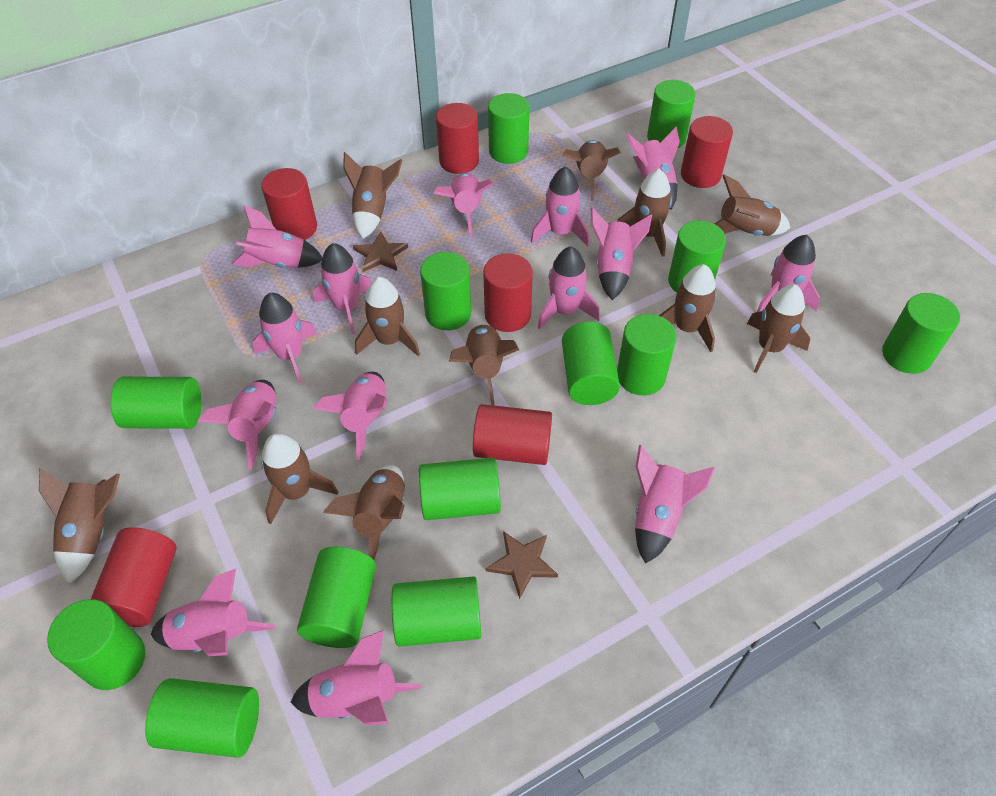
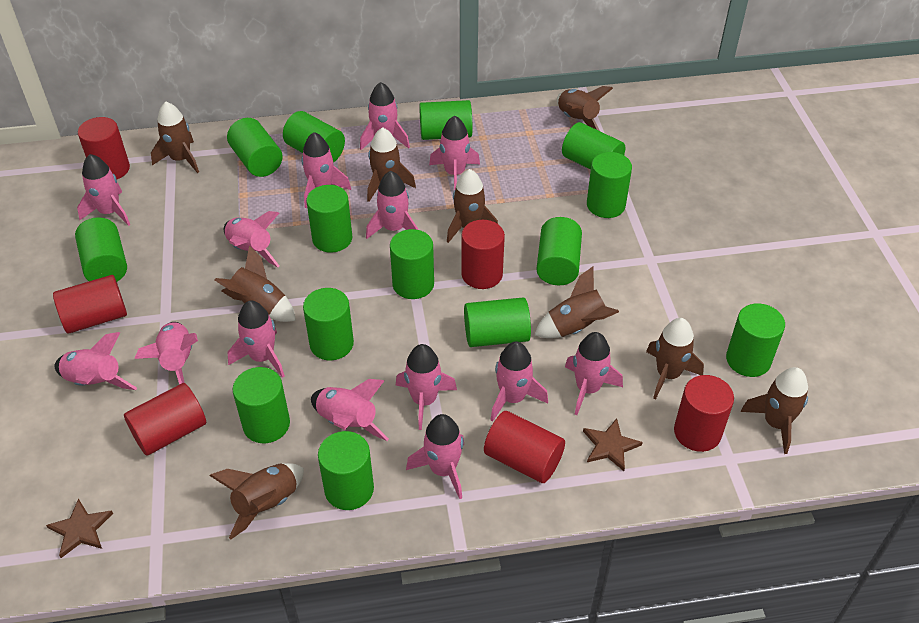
brown rocket: [39,468,120,584] [262,433,338,524] [323,465,405,560] [343,152,402,239] [355,277,420,357] [449,324,519,405] [562,140,621,201] [617,169,672,257] [659,264,717,352] [714,175,790,236] [747,284,810,373] = 11 -> [151,102,199,173] [210,463,304,539] [215,246,296,322] [367,127,416,202] [447,169,498,243] [535,267,619,338] [557,86,613,131] [646,318,704,399] [740,367,808,454] = 9
green cylinder: [47,599,145,690] [111,377,201,429] [145,678,259,758] [297,547,376,648] [392,576,481,647] [419,458,501,520] [420,252,471,330] [488,93,530,164] [562,321,620,405] [617,314,677,395] [647,80,696,148] [668,221,726,293] [882,293,960,374] = 13 -> [75,217,127,282] [227,118,283,177] [233,367,290,443] [283,111,345,163] [303,288,354,360] [306,185,352,253] [318,431,374,510] [390,229,434,299] [419,100,472,140] [464,297,531,347] [536,217,582,286] [562,122,625,170] [587,152,632,218] [726,303,785,377] = 14

